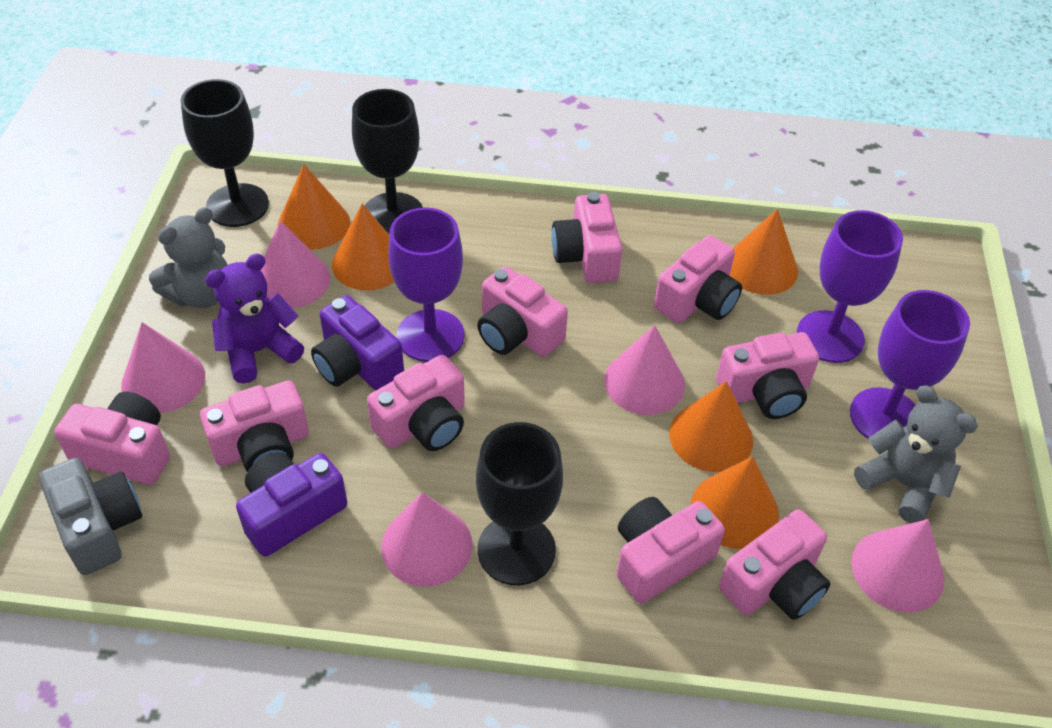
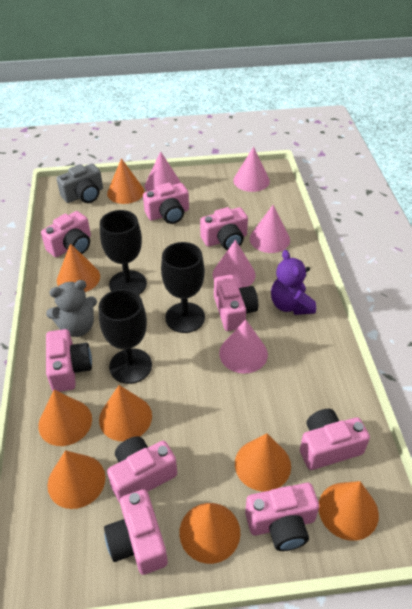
grey teddy bear: [149,207,227,308] [854,385,978,523] = 2 -> [46,280,97,337] = 1
orange cone: [277,164,350,250] [332,204,394,290] [669,381,753,472] [691,456,779,549] [730,209,798,295] = 5 -> [38,390,92,446] [47,450,105,509] [57,243,100,292] [99,385,152,441] [107,158,144,204] [179,503,240,564] [235,433,291,491] [319,481,379,541] = 8
purple camera: [236,452,347,557] [311,295,404,390] = 2 -> none = 0
purple goblet: [388,208,465,362] [797,210,903,363] [850,290,970,439] = 3 -> none = 0

